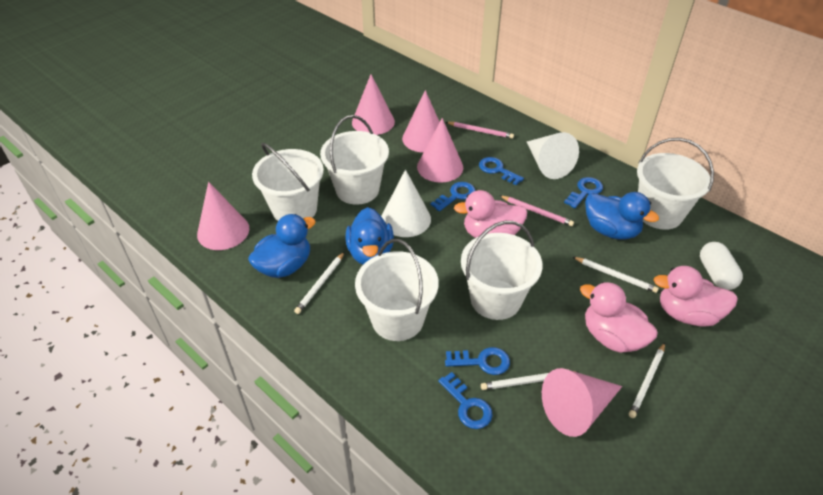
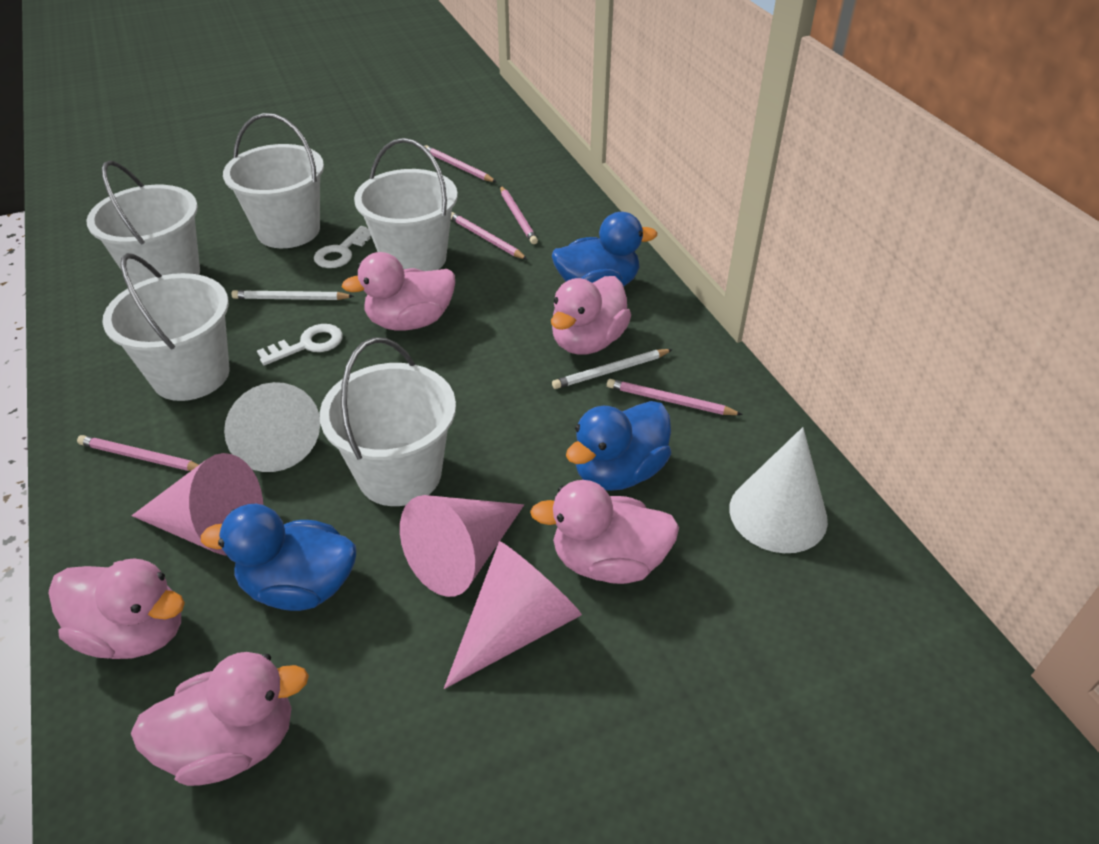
blue key: [431,182,475,212] [438,372,493,429] [445,347,510,375] [479,157,524,185] [564,177,603,208] = 5 -> none = 0
pink cone: [197,182,249,250] [352,74,395,135] [402,90,440,153] [417,118,463,183] [542,368,622,437] = 5 -> [132,453,263,556] [400,495,524,597] [444,541,582,689] = 3
pink duck: [454,190,527,238] [580,282,658,353] [654,266,738,327] = 3 -> [48,558,185,659] [131,652,309,786] [342,252,455,330] [530,480,679,584] [551,276,631,355] = 5
pink pencil: [446,122,514,139] [499,195,574,226] = 2 -> [77,435,199,471] [425,145,496,182] [451,212,528,260] [500,186,538,244] [607,379,743,415] = 5
white capsule: [700,242,743,290] = 1 -> none = 0
white key: none = 0 -> [257,324,343,365] [314,226,371,268] = 2
white pencil: [294,252,344,314] [481,371,577,390] [573,257,659,293] [629,343,665,418] = 4 -> [231,290,354,300] [552,349,673,389] = 2

